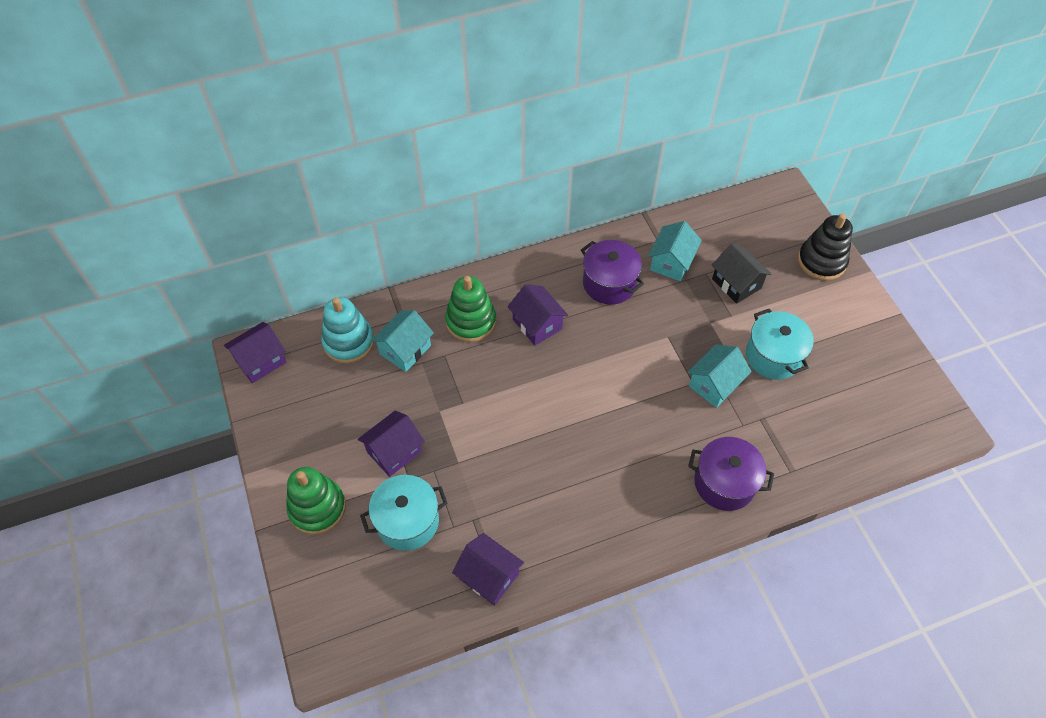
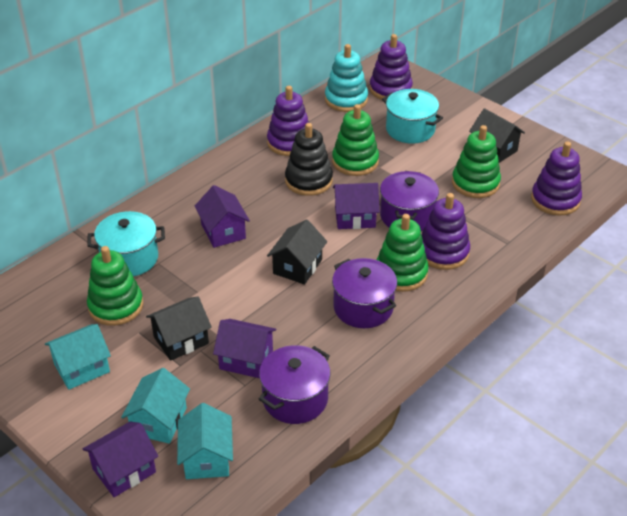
black house: [712,243,772,304] = 1 -> [146,297,212,361] [267,219,327,284] [469,108,525,163] = 3
green stacking toy: [286,467,346,535] [445,276,496,342] = 2 -> [87,246,143,326] [332,104,379,176] [377,214,429,292] [452,125,501,198] = 4
purple pot: [581,240,644,305] [688,437,774,511] = 2 -> [259,345,330,424] [332,258,397,328] [380,171,439,231] = 3
purple stacking toy: none = 0 -> [267,86,309,156] [370,34,413,100] [421,193,470,270] [531,142,582,216] = 4

